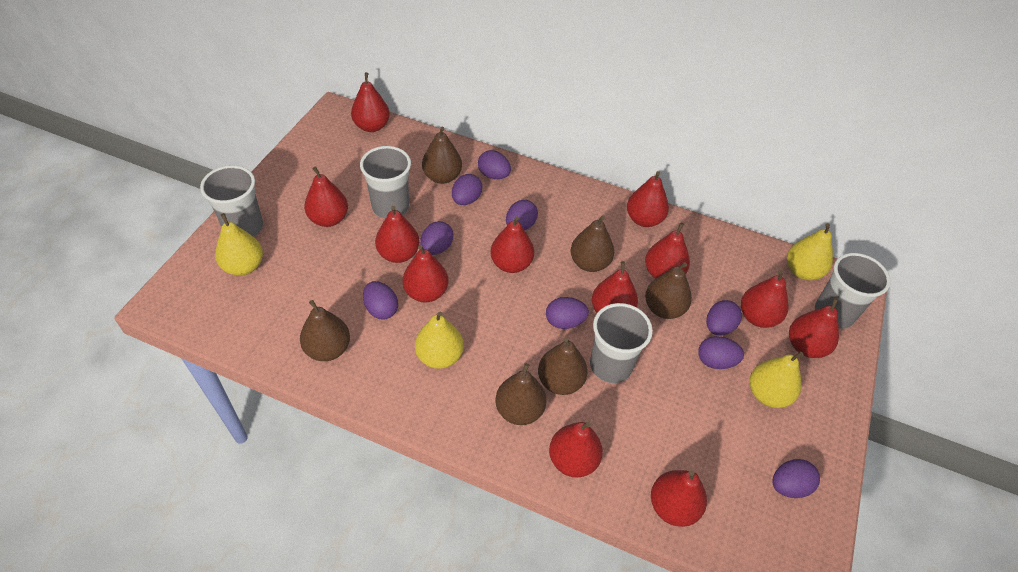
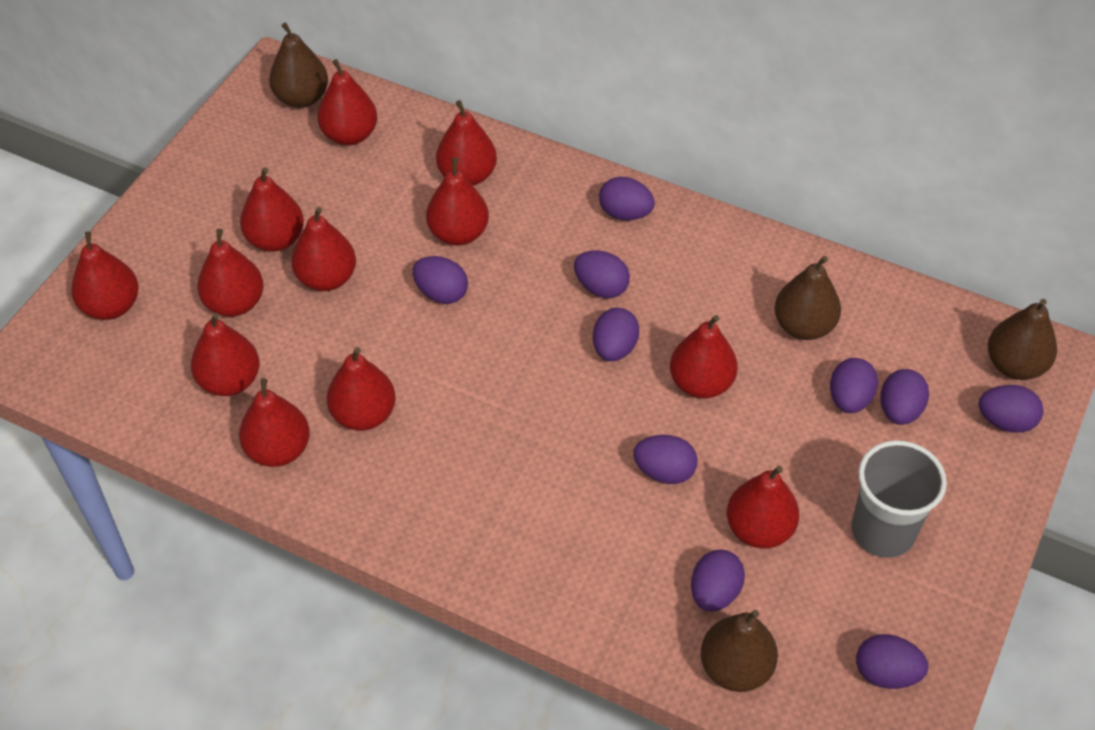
brown pear: [300,300,350,361] [422,127,462,184] [496,363,546,425] [538,337,588,395] [571,215,614,272] [645,262,692,319] = 6 -> [269,22,328,108] [701,610,778,692] [775,256,841,340] [988,299,1057,380] = 4
grey cup: [200,165,263,237] [360,146,411,219] [590,303,653,383] [815,253,891,329] = 4 -> [851,440,947,558] = 1
purple egg: [363,281,398,320] [420,221,454,255] [452,174,482,205] [478,150,511,179] [506,200,538,230] [546,297,589,329] [698,336,744,369] [706,300,742,336] [772,459,820,498] = 9 -> [413,256,468,304] [574,250,630,298] [593,308,639,361] [599,177,655,220] [633,435,698,484] [691,550,745,612] [830,358,878,413] [856,634,929,689] [880,369,929,425] [979,385,1043,433] = 10
yellow pear: [215,213,263,276] [415,311,464,369] [750,352,804,408] [787,223,833,280] = 4 -> none = 0

